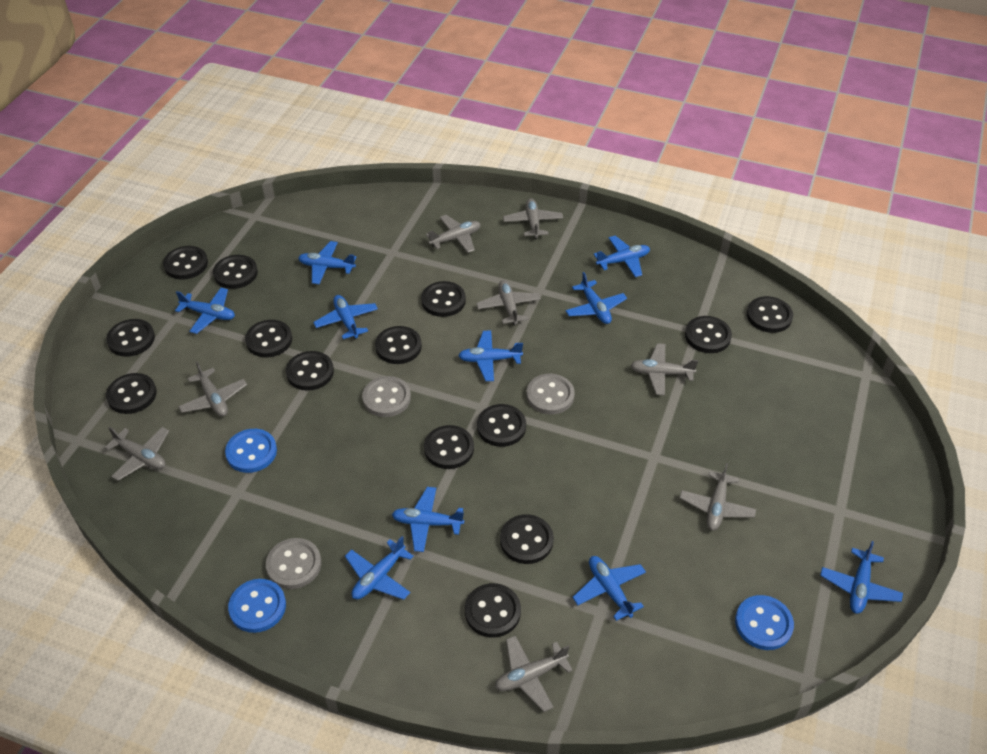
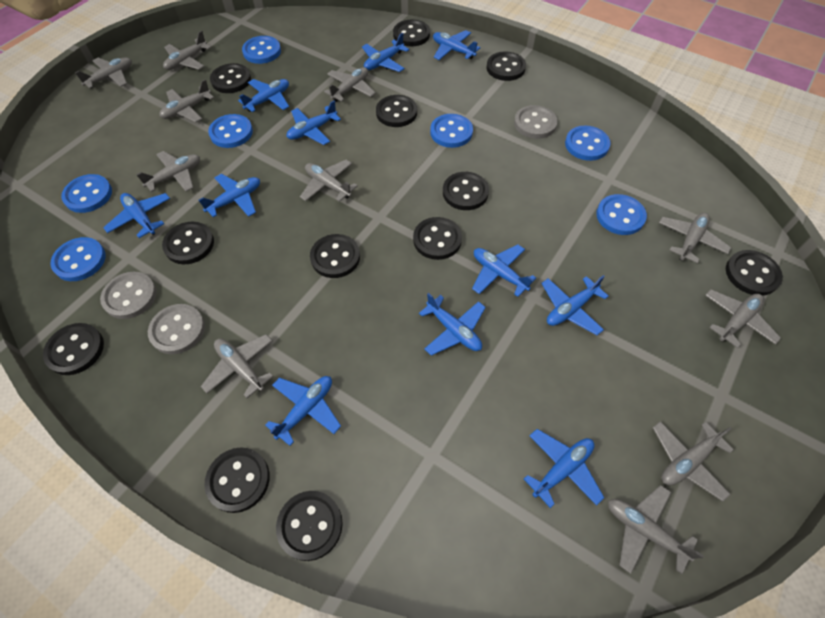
black button: [106,319,155,357] [106,373,157,414] [163,246,208,280] [213,255,258,289] [245,320,292,357] [286,351,334,391] [375,326,422,364] [421,281,466,317] [424,425,474,469] [465,583,521,637] [477,404,526,447] [500,514,554,564] [685,316,732,353] [747,296,793,333] = 14 -> [43,323,104,375] [162,222,214,264] [204,447,270,513] [210,63,251,93] [276,491,343,561] [310,234,360,278] [376,95,417,127] [393,19,430,47] [413,217,462,260] [443,172,489,210] [486,52,526,81] [726,250,783,296] = 12
blue button: [225,429,277,473] [228,579,286,633] [735,595,794,650] = 3 -> [50,237,106,281] [61,174,112,213] [208,114,253,148] [242,36,281,64] [430,114,473,148] [565,126,611,161] [596,194,647,235] = 7
blue plane: [175,288,235,334] [298,241,356,284] [313,295,378,339] [345,536,414,600] [392,487,464,552] [458,331,523,381] [565,272,627,324] [572,556,646,621] [593,236,650,277] [820,541,903,614] = 10 -> [103,193,170,238] [199,174,260,217] [238,79,289,112] [265,376,341,446] [287,101,341,145] [362,32,409,72] [419,293,486,356] [433,30,480,60] [472,245,536,297] [524,429,604,508] [541,275,609,335] = 11
grey plane: [105,427,169,481] [178,362,247,417] [426,215,481,253] [476,280,541,325] [495,636,573,712] [503,198,563,239] [630,343,698,395] [680,463,756,531] = 8 -> [75,57,132,89] [136,151,200,192] [159,79,214,122] [163,31,211,70] [201,334,274,398] [300,160,358,202] [324,67,376,102] [608,485,704,574] [653,421,734,502] [659,213,731,263] [705,289,781,348] = 11

